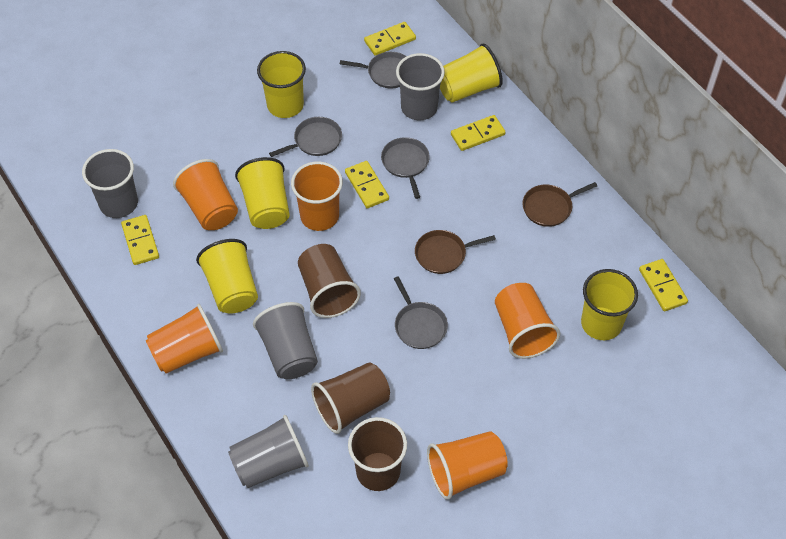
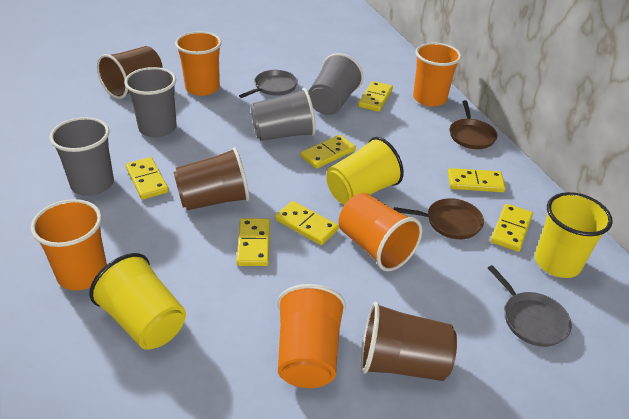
grey pan: [269,117,342,157] [340,52,406,88] [381,137,430,199] [394,276,448,349] = 4 -> [239,70,298,98] [488,265,572,347] = 2
yellow cup: [196,239,258,314] [235,157,290,229] [257,51,306,118] [440,43,503,103] [581,269,638,340] = 5 -> [89,253,186,350] [327,137,404,205] [535,192,613,278] = 3
yellow domino: [121,215,159,265] [345,161,389,208] [364,22,416,56] [451,115,505,151] [639,259,688,311] = 5 -> [126,157,169,200] [237,218,270,266] [275,201,339,245] [301,135,356,169] [358,81,393,112] [448,168,506,192] [491,204,533,252] = 7

